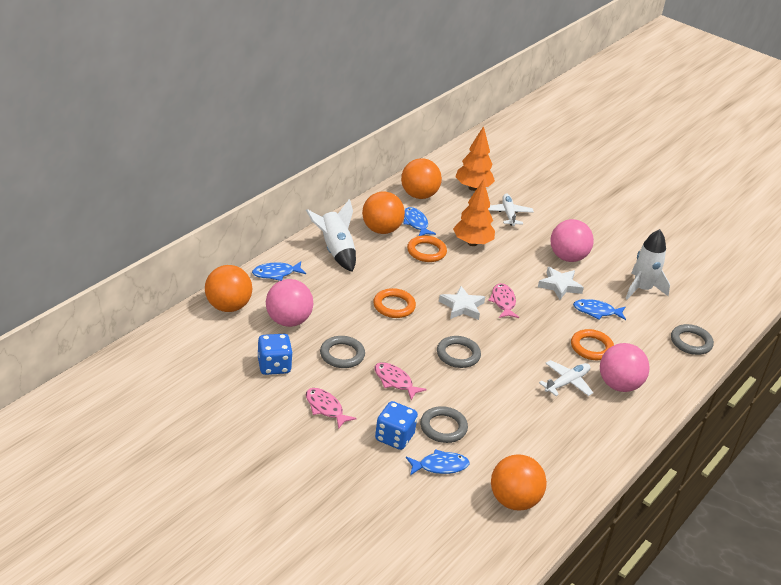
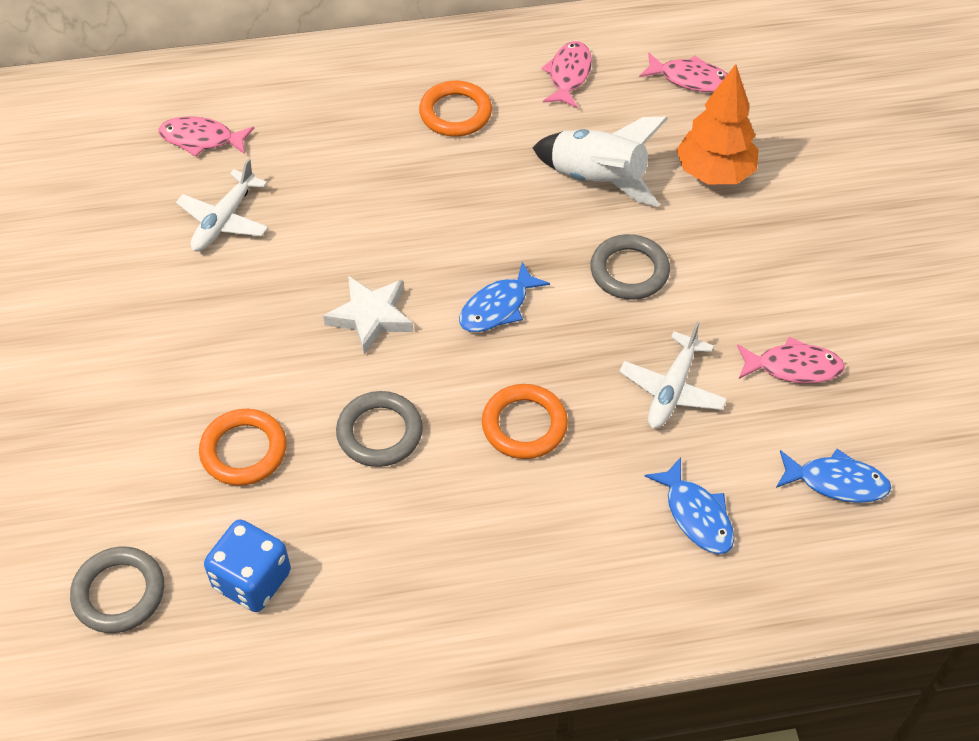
blue dice: [258,334,293,375] [375,401,418,450] = 2 -> [204,519,291,612] = 1
blue fish: [252,262,306,281] [403,207,436,236] [406,449,470,475] [573,299,626,320] = 4 -> [459,262,550,332] [645,457,734,554] [776,449,891,503] = 3
grey ring: [320,336,365,368] [420,406,468,443] [437,336,481,368] [671,324,714,355] = 4 -> [70,546,164,633] [336,391,423,467] [590,234,670,300] = 3
orange ball: [205,265,252,312] [362,191,405,234] [401,158,442,199] [491,454,547,511] = 4 -> none = 0
orange tree: [453,179,495,246] [455,126,495,191] = 2 -> [676,64,759,184] = 1
pink ball: [266,279,313,327] [551,219,594,262] [600,343,650,392] = 3 -> none = 0
pink fish: [306,388,357,429] [374,362,427,400] [488,283,519,318] = 3 -> [158,116,254,157] [541,41,592,108] [639,53,727,92] [737,336,845,383] = 4
white rocket: [306,199,356,272] [625,229,670,299] = 2 -> [532,117,668,207] = 1
white star: [439,286,485,320] [538,267,584,300] = 2 -> [323,276,413,355] = 1

